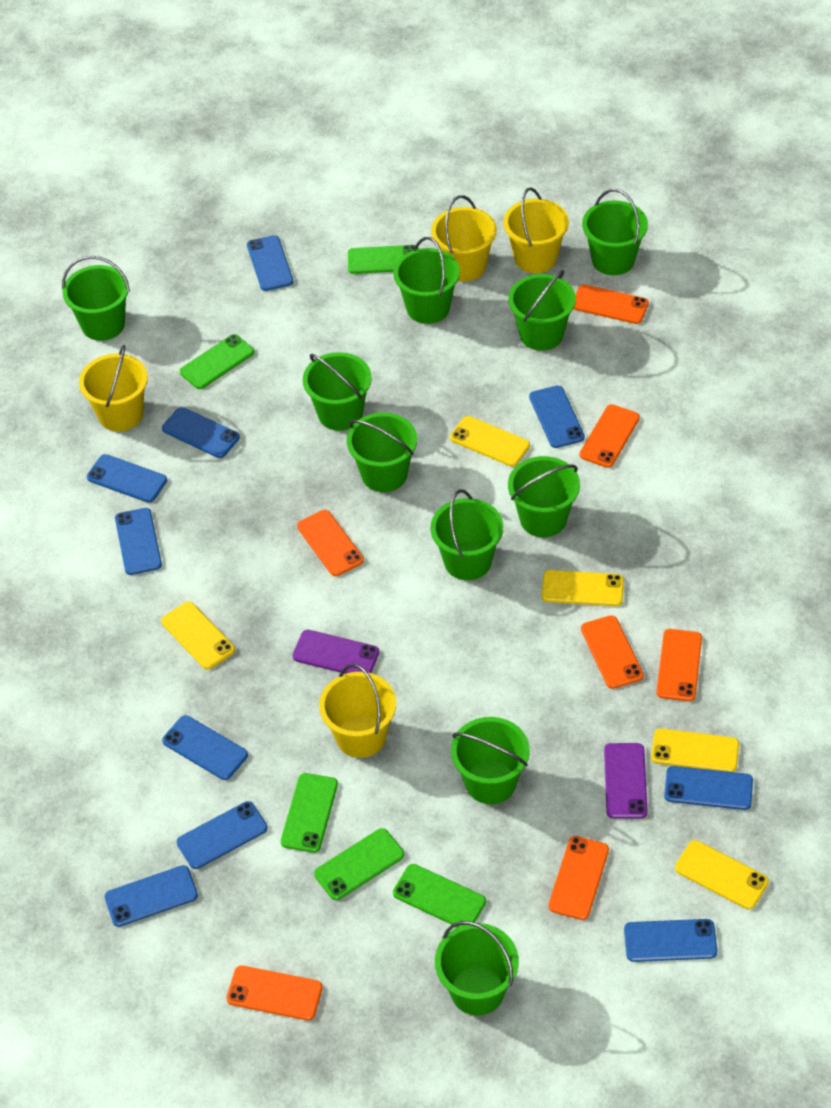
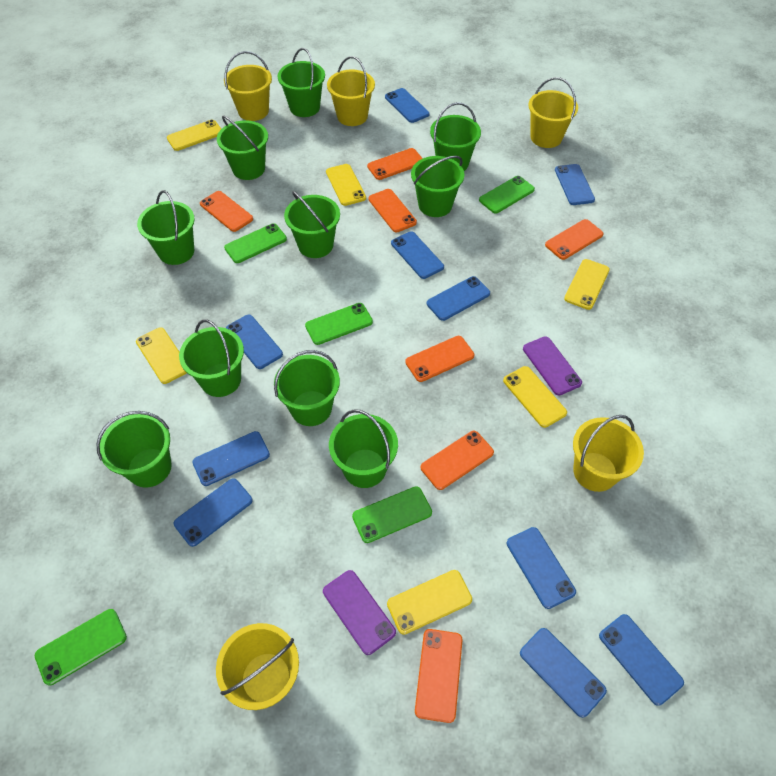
yellow bucket: [79,345,148,431] [319,664,396,758] [431,195,497,282] [503,187,569,273] = 4 -> [216,623,299,710] [224,51,272,121] [327,56,375,126] [528,77,578,148] [573,415,644,492] = 5
yellow phone: [161,601,235,670] [450,416,530,467] [542,570,624,606] [651,728,739,772] [675,840,769,909] = 5 -> [136,327,187,384] [167,120,221,151] [326,164,366,206] [387,570,472,635] [503,366,567,428] [564,259,610,310] = 6

